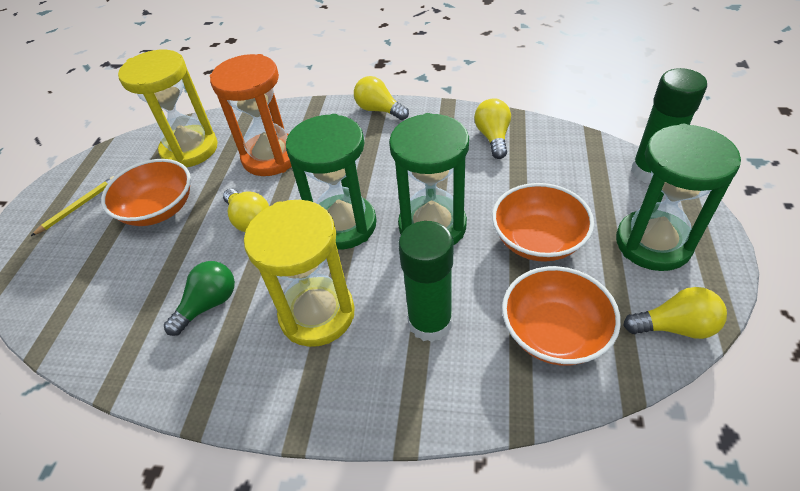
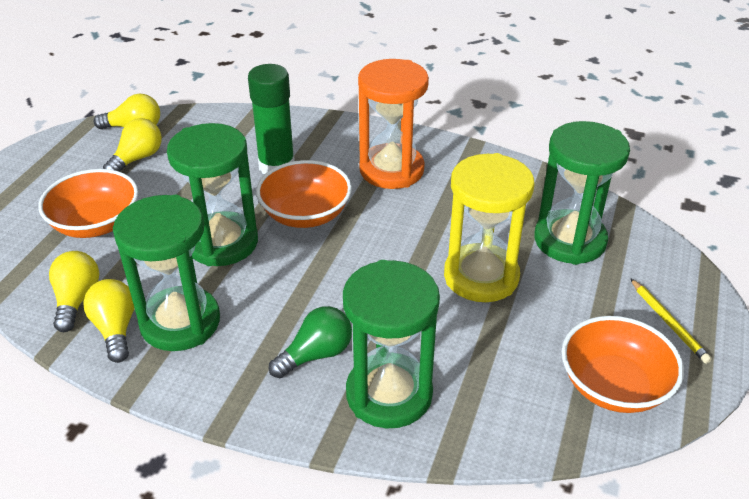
green glue stick: [398,221,453,342] [631,68,707,183] = 2 -> [248,64,295,174] = 1
green hourglass: [286,114,377,250] [389,113,469,245] [616,124,741,271] = 3 -> [113,195,220,351] [167,123,258,266] [343,260,440,428] [534,121,630,265] = 4
yellow hourglass: [118,50,218,168] [244,200,355,347] = 2 -> [444,153,535,302] = 1

